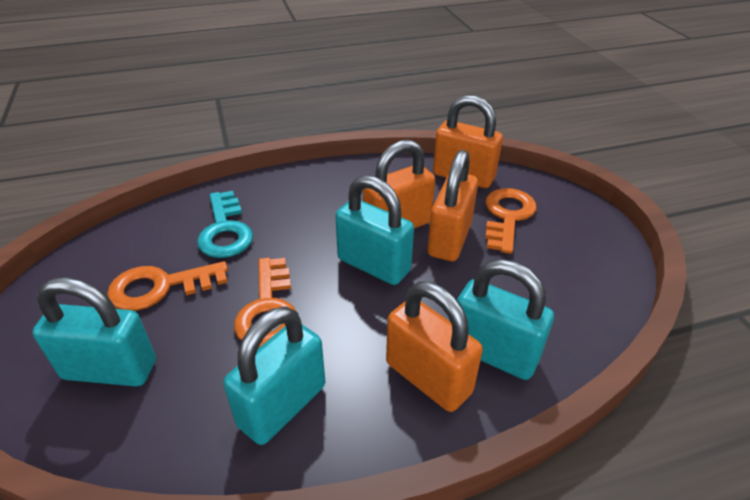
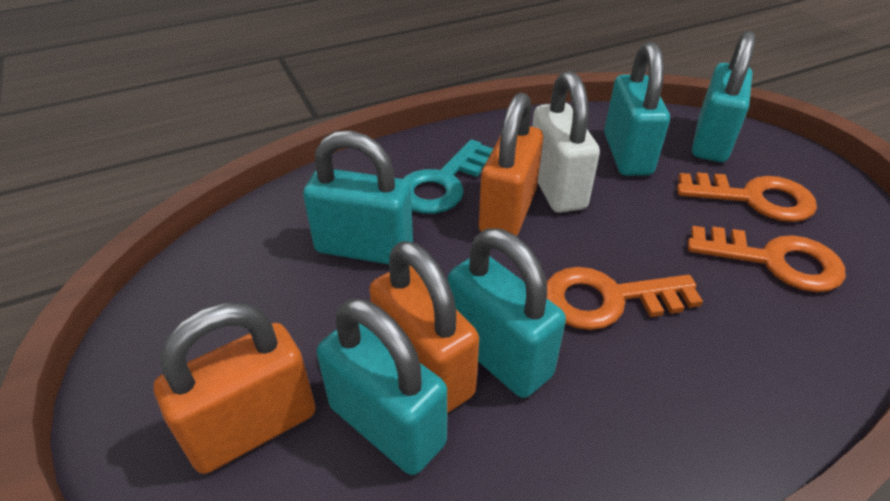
orange padlock: [363,140,435,229] [386,281,483,412] [428,150,478,261] [433,95,503,188] = 4 -> [154,303,316,474] [369,241,479,413] [479,92,543,236] = 3
turquoise padlock: [32,277,156,387] [223,306,325,445] [335,175,414,285] [457,259,554,380] = 4 -> [303,130,413,264] [317,299,447,475] [447,228,566,398] [604,42,670,176] [692,31,756,162] = 5
white padlock: none = 0 -> [532,71,600,213] = 1

